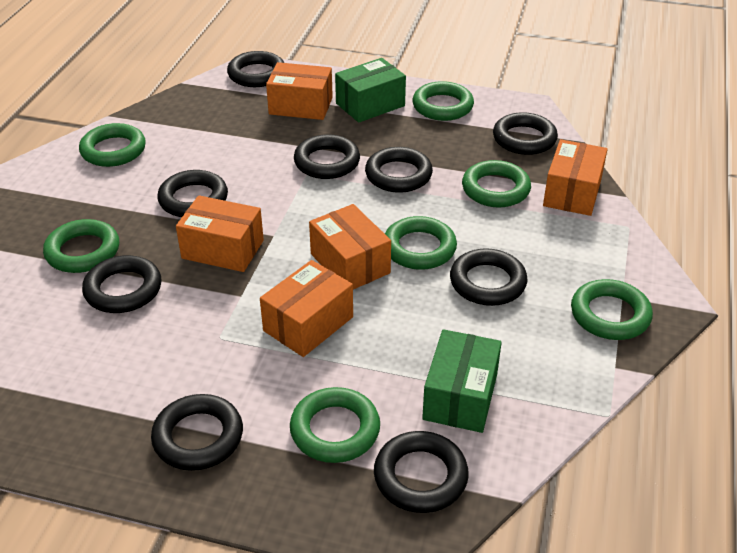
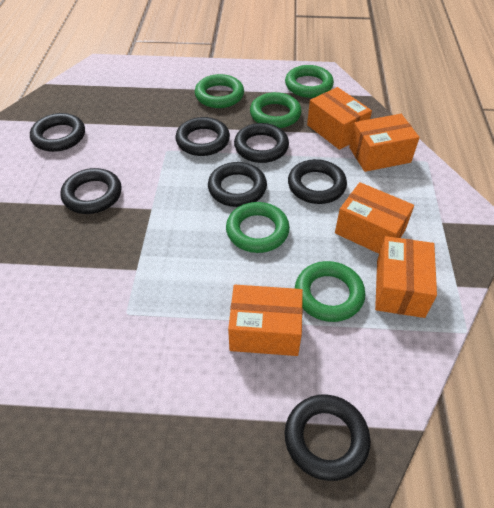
black ring: [82,255,161,313] [151,394,243,471] [158,170,228,217] [227,51,284,87] [294,134,360,179] [365,147,433,193] [374,431,469,513] [450,248,527,306] [493,112,558,155] = 9 -> [30,113,85,152] [60,168,122,214] [176,117,230,156] [208,162,267,207] [234,123,289,163] [285,394,370,481] [288,159,347,204] = 7
green box: [335,58,406,123] [422,329,502,433] = 2 -> none = 0
green ring: [43,219,119,273] [79,123,146,167] [290,387,380,463] [385,216,457,270] [413,81,474,121] [462,160,531,207] [571,279,653,340] = 7 -> [195,74,244,108] [226,202,290,253] [250,92,301,128] [285,65,334,98] [295,261,366,322] = 5

